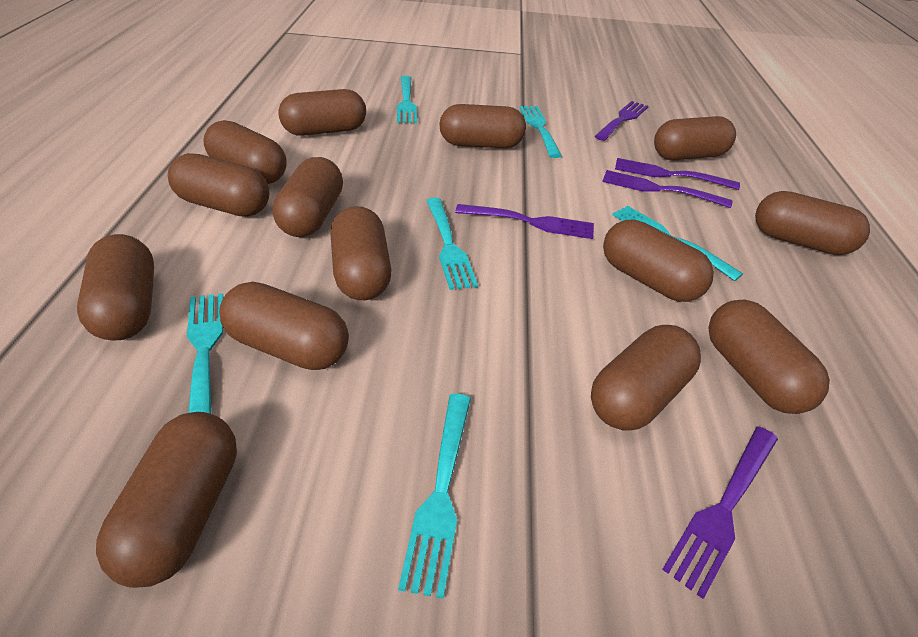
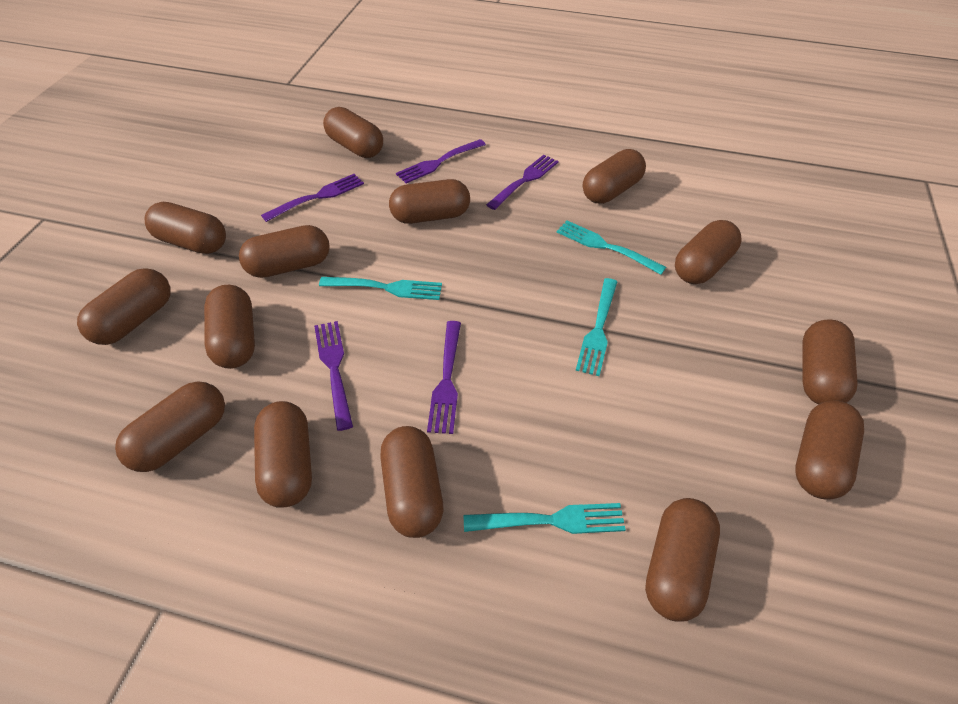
turquoise fork: [187,293,223,414] [397,76,417,123] [398,394,471,599] [426,198,478,290] [519,106,562,158] [612,206,743,281] = 6 -> [319,277,442,300] [464,503,626,534] [557,221,666,275] [576,278,617,376] = 4

